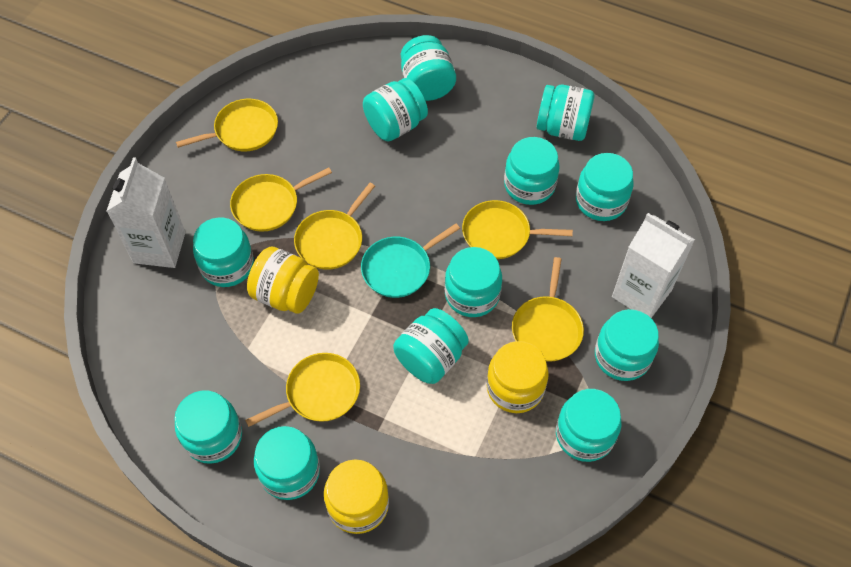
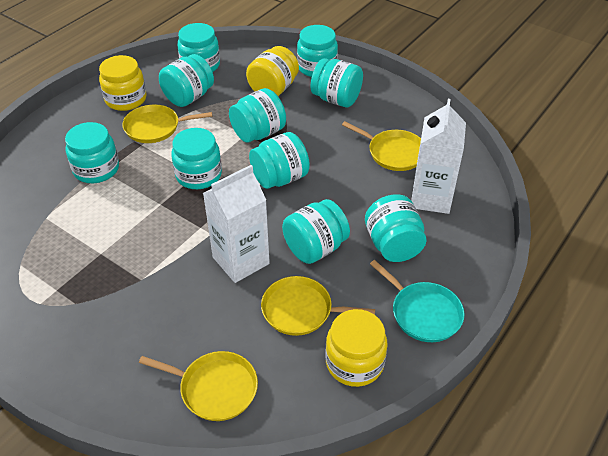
turquoise jar: [175,391,242,464] [193,217,254,287] [254,426,320,500] [363,78,428,141] [393,308,469,384] [401,35,456,101] [445,247,502,317] [504,137,560,205] [537,85,595,141] [556,389,621,462] [576,153,633,221] [595,309,659,381] = 12 -> [65,122,119,183] [159,54,214,107] [171,128,222,189] [178,23,220,72] [229,88,286,143] [249,132,310,189] [282,199,350,264] [297,25,338,77] [311,58,363,107] [365,194,427,262] = 10
yellow pan: [176,99,278,151] [230,168,332,232] [245,353,360,427] [294,183,375,270] [462,200,573,259] [512,257,584,362] = 6 -> [122,105,212,143] [139,351,258,421] [261,276,375,336] [342,121,421,171] = 4

